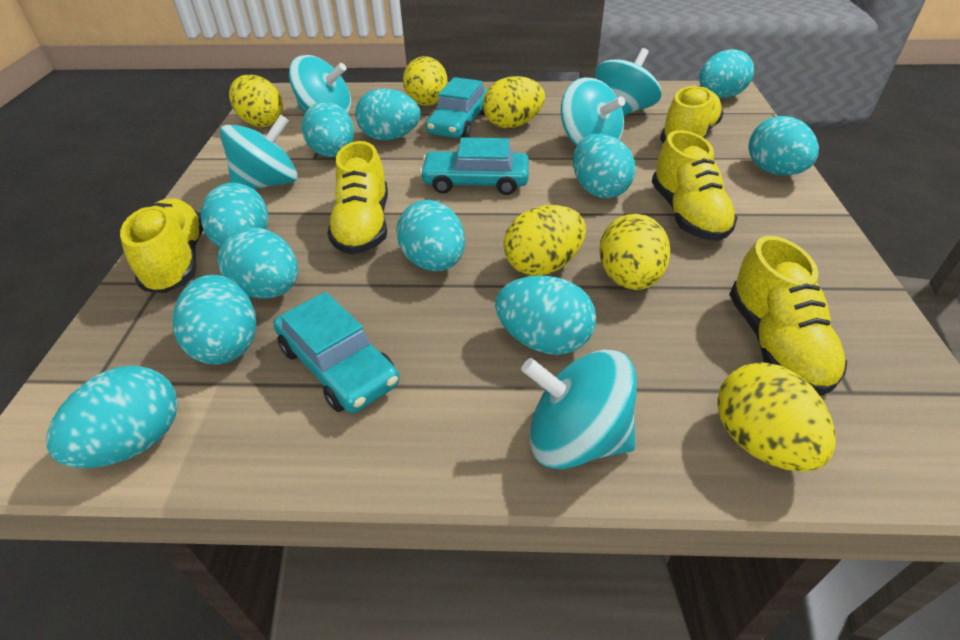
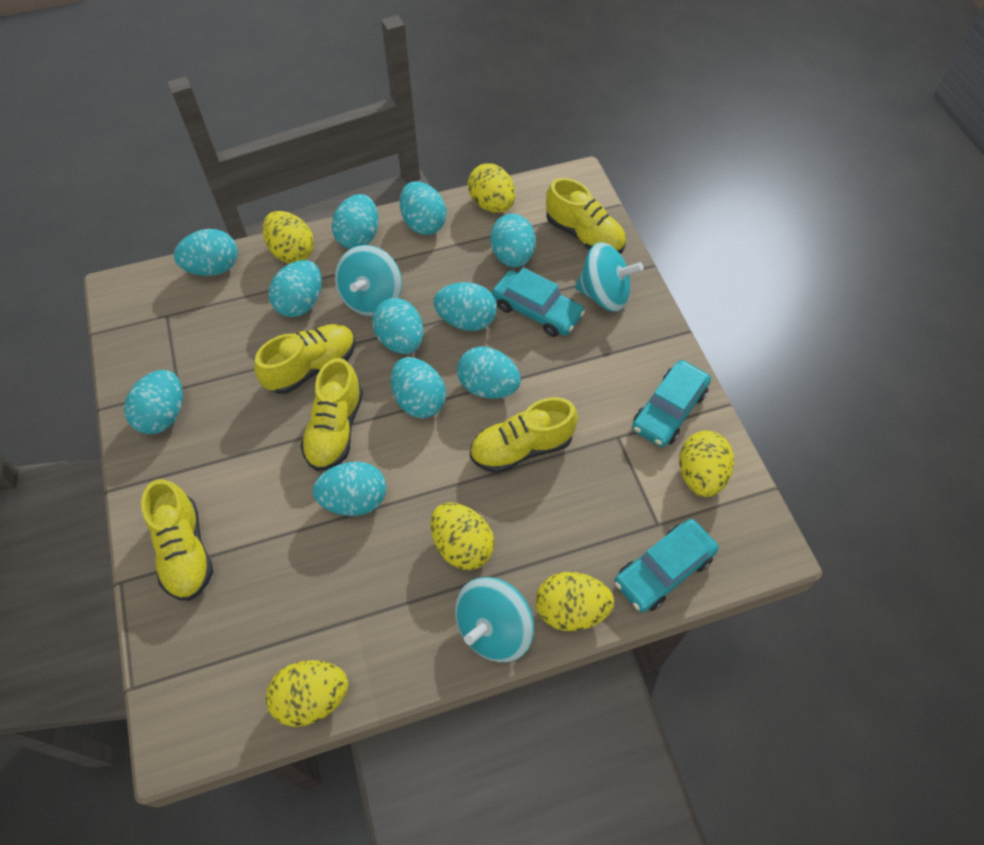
turquoise spinning top: [220,114,298,190] [289,55,351,113] [521,350,637,469] [561,77,625,146] [595,48,661,116] = 5 -> [335,245,402,316] [455,577,534,662] [575,242,643,312] = 3

